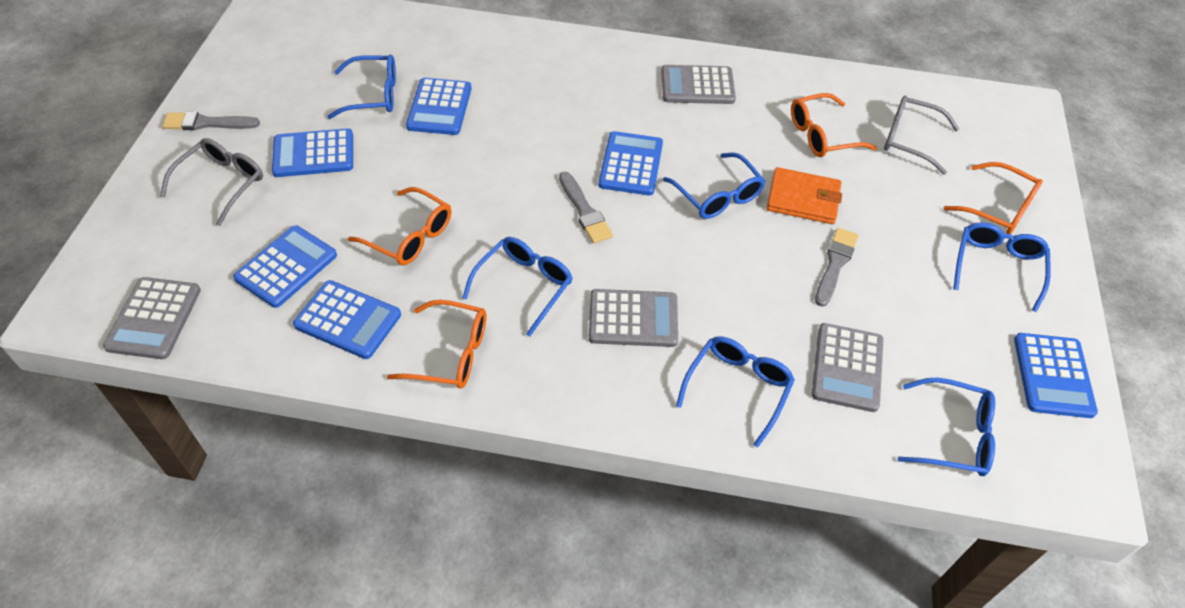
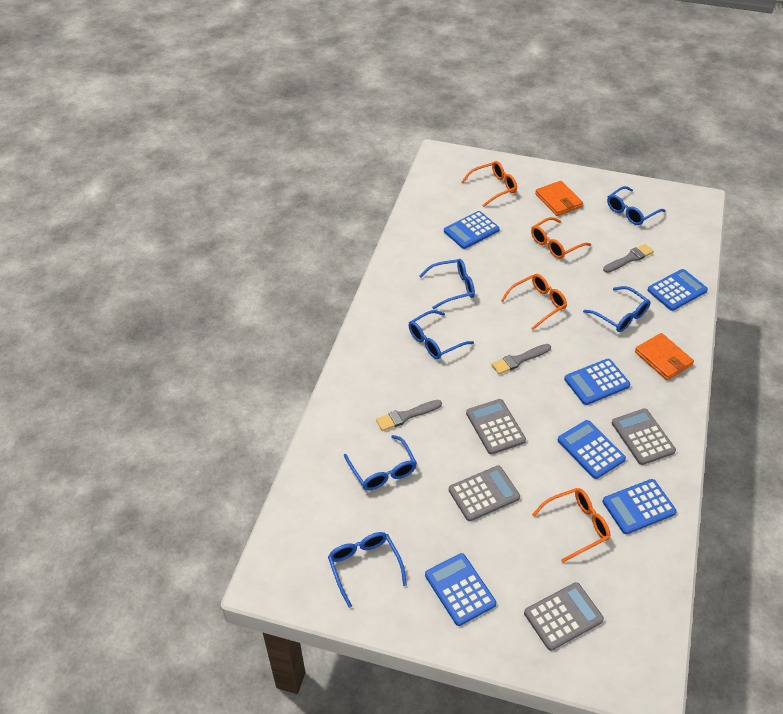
grey glasses: [160,138,263,226] [884,96,959,175] = 2 -> none = 0
orange wallet: [767,167,842,224] = 1 -> [535,181,583,216] [635,333,694,380] = 2

